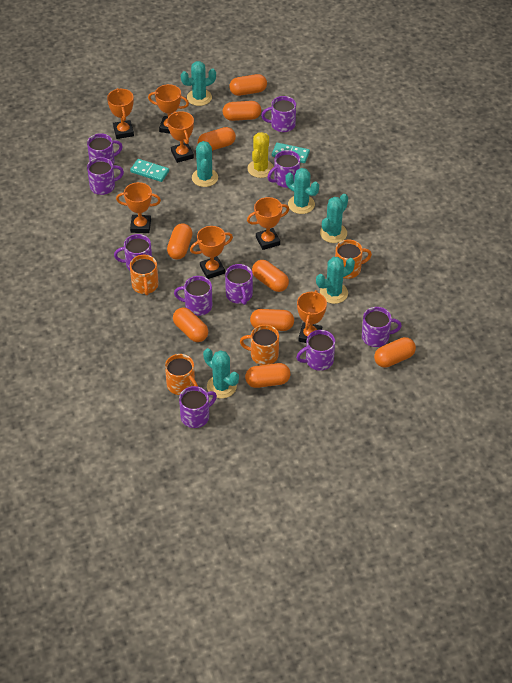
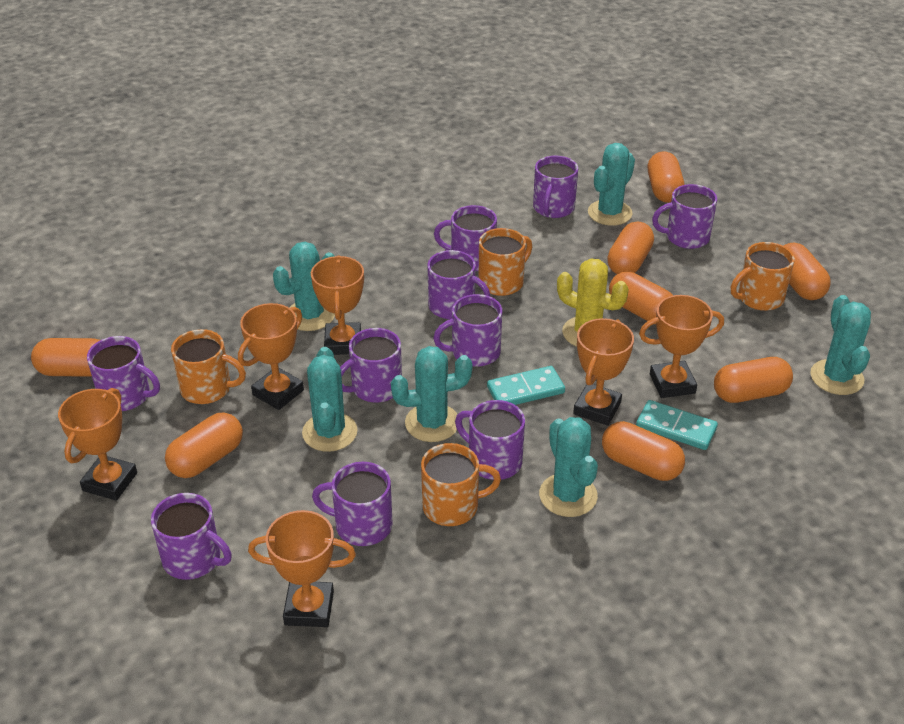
orange capsule: [167,224,193,259] [173,307,208,342] [198,127,236,151] [223,101,261,121] [229,74,267,96] [245,363,290,388] [250,309,294,331] [252,260,289,292] [374,337,416,368] = 9 -> [31,338,100,377] [165,413,243,478] [602,421,685,481] [607,221,654,274] [609,272,674,325] [647,151,684,203] [714,357,793,403] [784,243,831,300] = 8
orange trophy: [107,88,134,139] [116,182,161,233] [148,84,189,134] [167,111,194,163] [190,226,233,279] [247,197,289,250] [297,290,327,343] = 7 -> [58,388,137,501] [238,303,304,410] [248,510,356,627] [311,255,364,355] [573,318,634,426] [639,295,724,398] = 6

